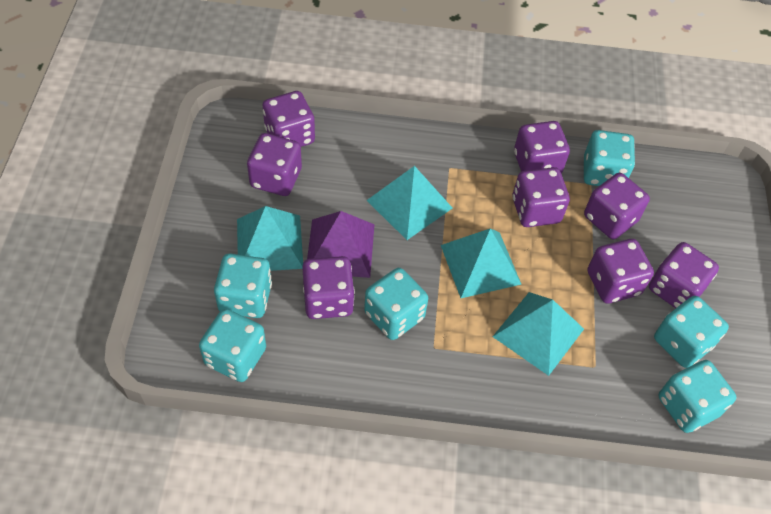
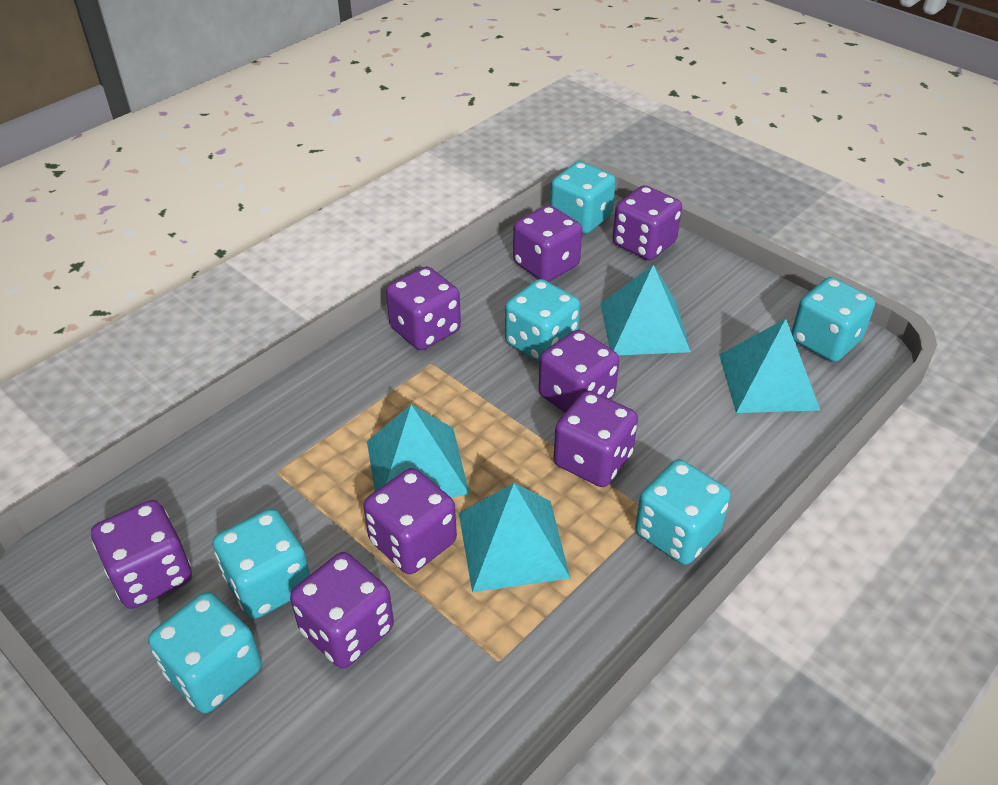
purple pyramid: [307,211,375,278] = 1 -> none = 0

